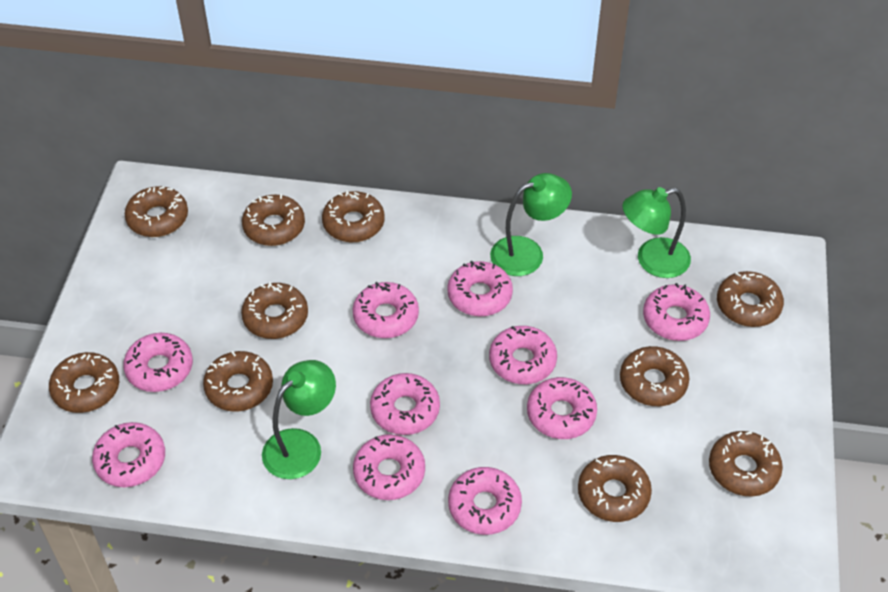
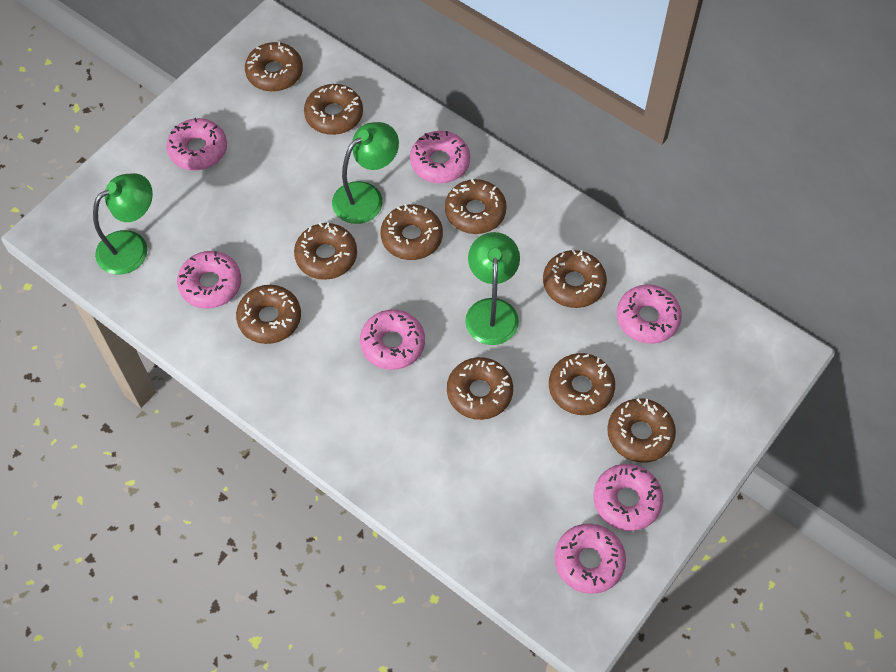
pink donut: [92,422,165,487] [123,333,193,392] [353,282,419,338] [353,434,425,500] [370,373,440,435] [447,261,513,316] [448,467,522,535] [489,326,557,384] [527,377,597,439] [643,283,710,341] = 10 -> [166,118,227,171] [177,251,241,309] [360,309,425,370] [410,131,470,183] [554,524,626,594] [593,464,663,531] [617,284,682,344] = 7

